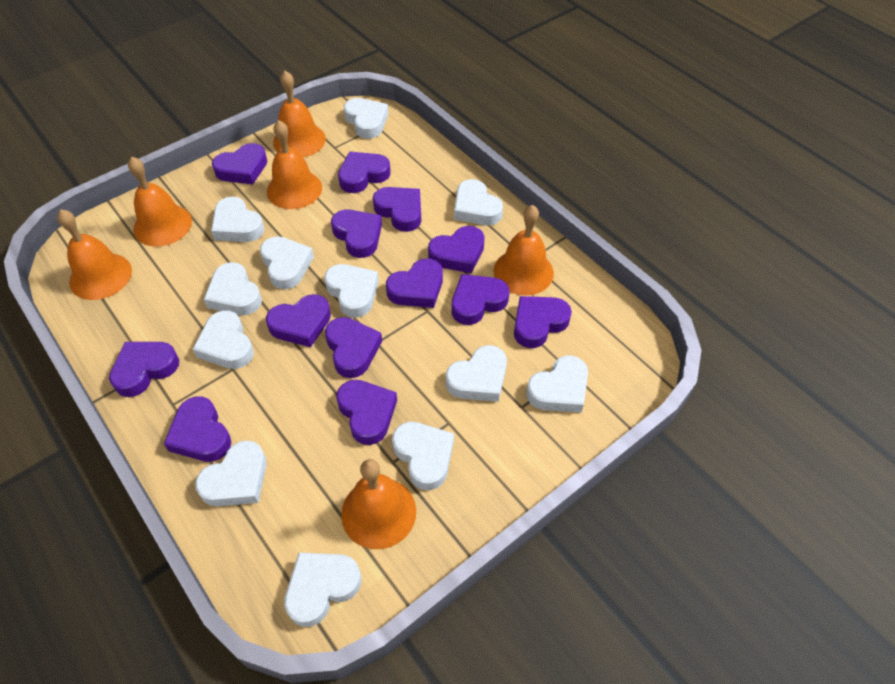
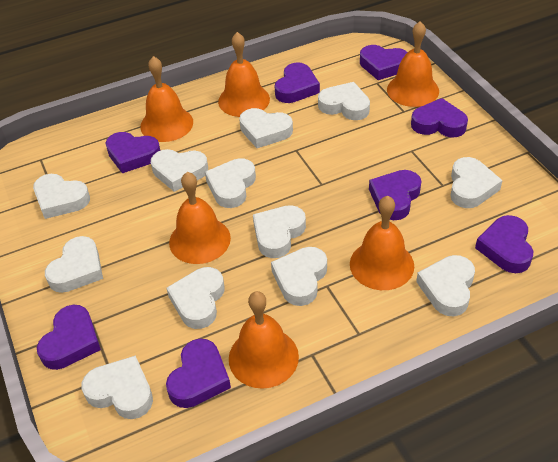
purple heart: [109,342,179,397] [164,396,231,462] [212,143,267,184] [266,294,331,347] [325,317,382,378] [331,210,382,258] [336,380,397,445] [338,152,391,193] [373,187,421,232] [386,259,443,308] [428,226,485,273] [452,274,509,325] [514,296,572,348] = 13 -> [37,305,101,370] [106,132,161,173] [166,339,231,408] [275,62,320,103] [360,45,408,80] [369,170,421,220] [411,98,468,137] [475,215,533,273] = 8

